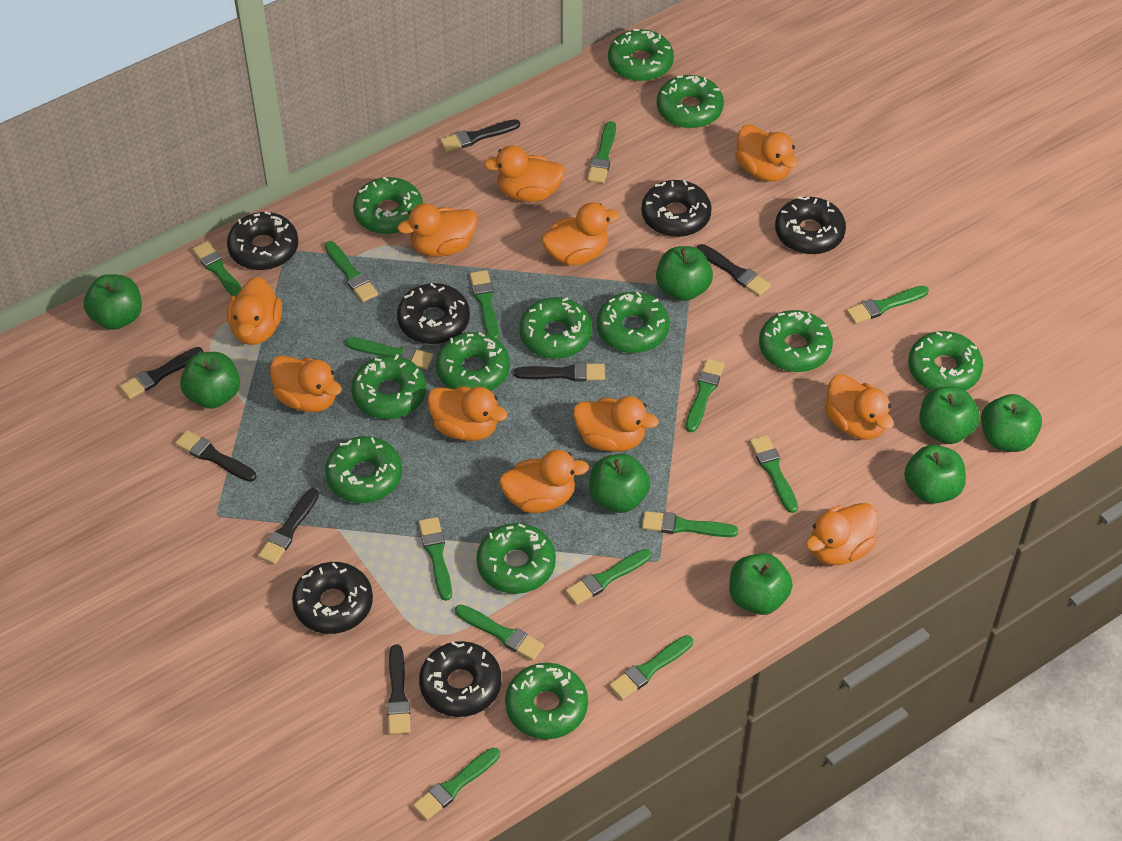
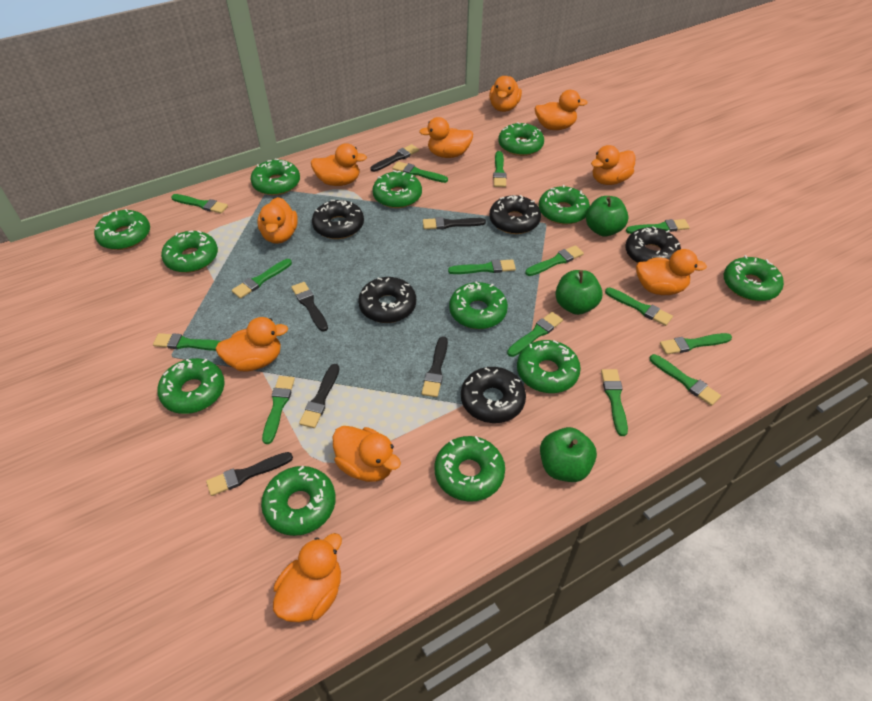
black brush: [120,347,203,399] [175,430,256,482] [258,488,319,565] [387,644,410,735] [440,119,520,152] [514,362,605,381] [697,244,771,296] = 7 -> [206,452,293,496] [291,282,328,332] [299,364,339,428] [370,144,419,172] [422,336,448,397] [423,217,486,229] = 6
black donut: [227,211,298,270] [292,562,373,634] [397,283,470,344] [419,641,501,717] [641,180,712,237] [775,196,846,254] = 6 -> [312,200,364,239] [358,277,416,323] [461,367,526,423] [489,195,541,234] [625,226,681,264] = 5
green apple: [84,274,142,330] [180,352,240,409] [589,454,650,513] [656,246,713,301] [729,553,793,615] [904,445,966,504] [919,387,980,444] [981,394,1042,452] = 8 -> [540,427,597,482] [555,270,603,315] [586,196,628,237] = 3
orange duck: [227,277,282,345] [270,356,342,412] [397,203,477,257] [427,386,508,441] [484,145,565,202] [499,450,589,513] [541,202,620,265] [573,396,659,452] [735,124,798,182] [806,503,878,565] [825,374,894,440] = 11 -> [216,317,288,372] [257,197,298,244] [273,533,342,622] [311,143,367,186] [333,426,401,482] [419,117,473,158] [489,76,522,112] [535,90,588,130] [591,145,636,185] [636,249,707,295] = 10

